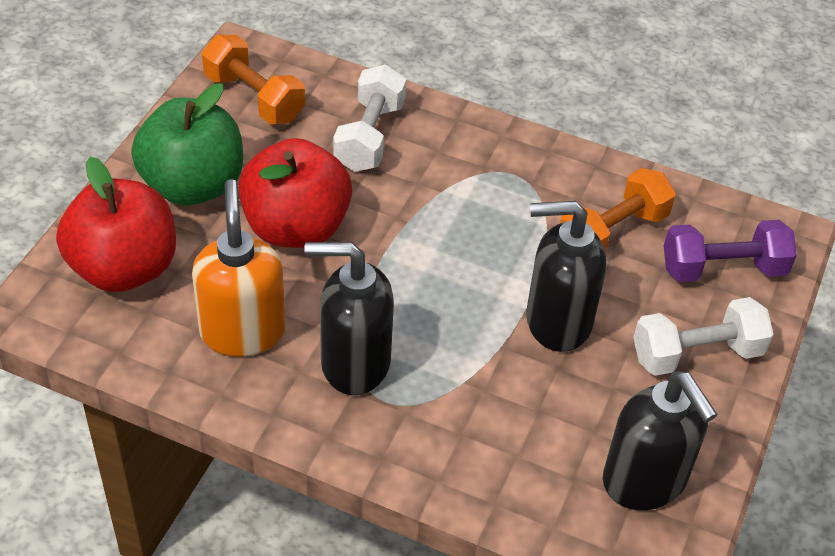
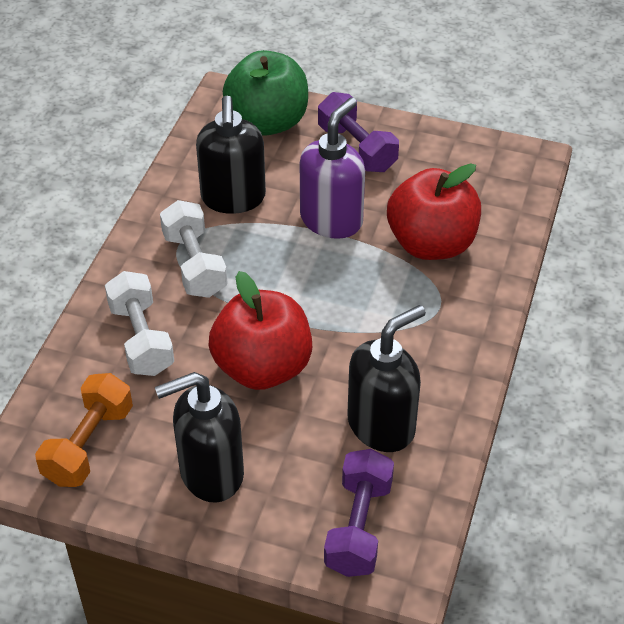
orange dumbbell: [202,35,305,124] [560,168,676,252] = 2 -> [35,373,133,487] = 1
orange soap dispenser: [192,179,285,357] = 1 -> none = 0
purple dumbbell: [664,220,797,282] = 1 -> [318,92,399,172] [324,449,394,577] = 2
purple soap dispenser: none = 0 -> [300,97,365,239] = 1

